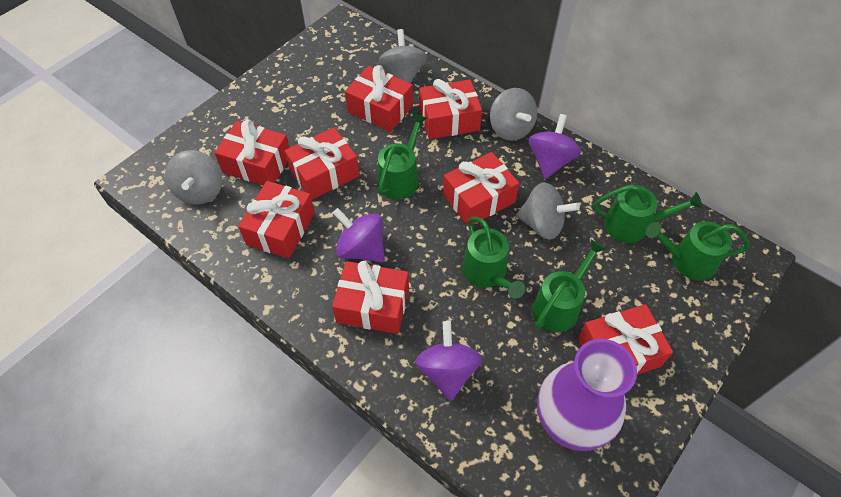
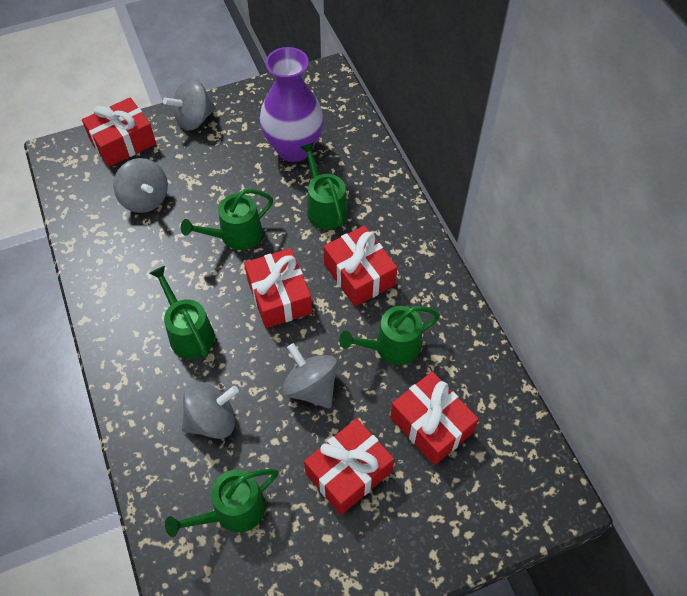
purple spinning top: [333,208,385,263] [415,321,482,401] [528,114,581,179] = 3 -> none = 0
red gift: [214,119,290,186] [238,181,315,259] [285,127,359,200] [332,261,409,334] [345,65,413,132] [419,79,482,139] [443,152,519,226] [578,304,673,375] = 8 -> [82,97,156,167] [244,248,312,328] [304,418,394,515] [324,225,397,307] [390,371,479,465] = 5

